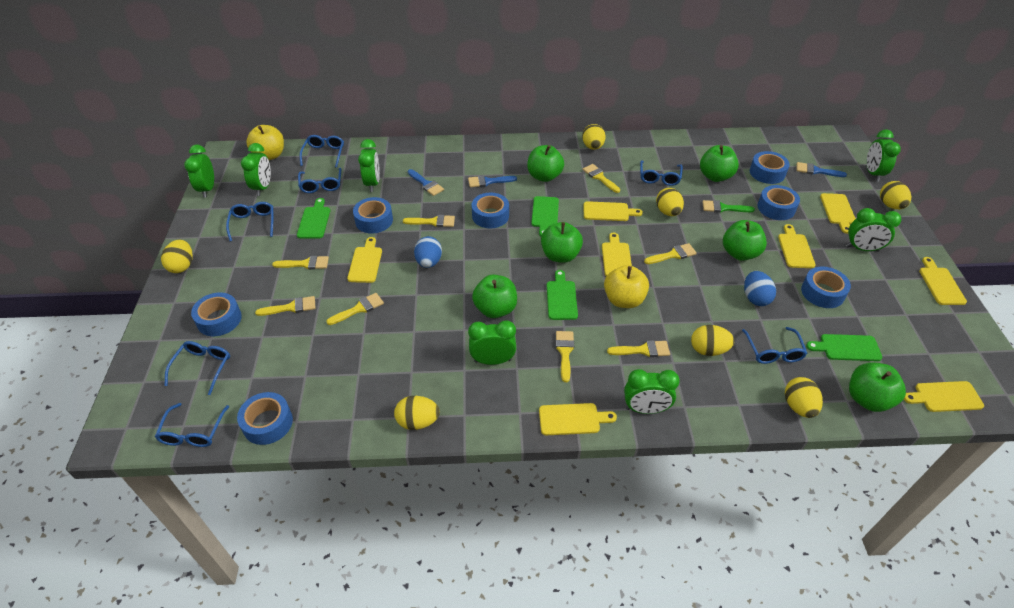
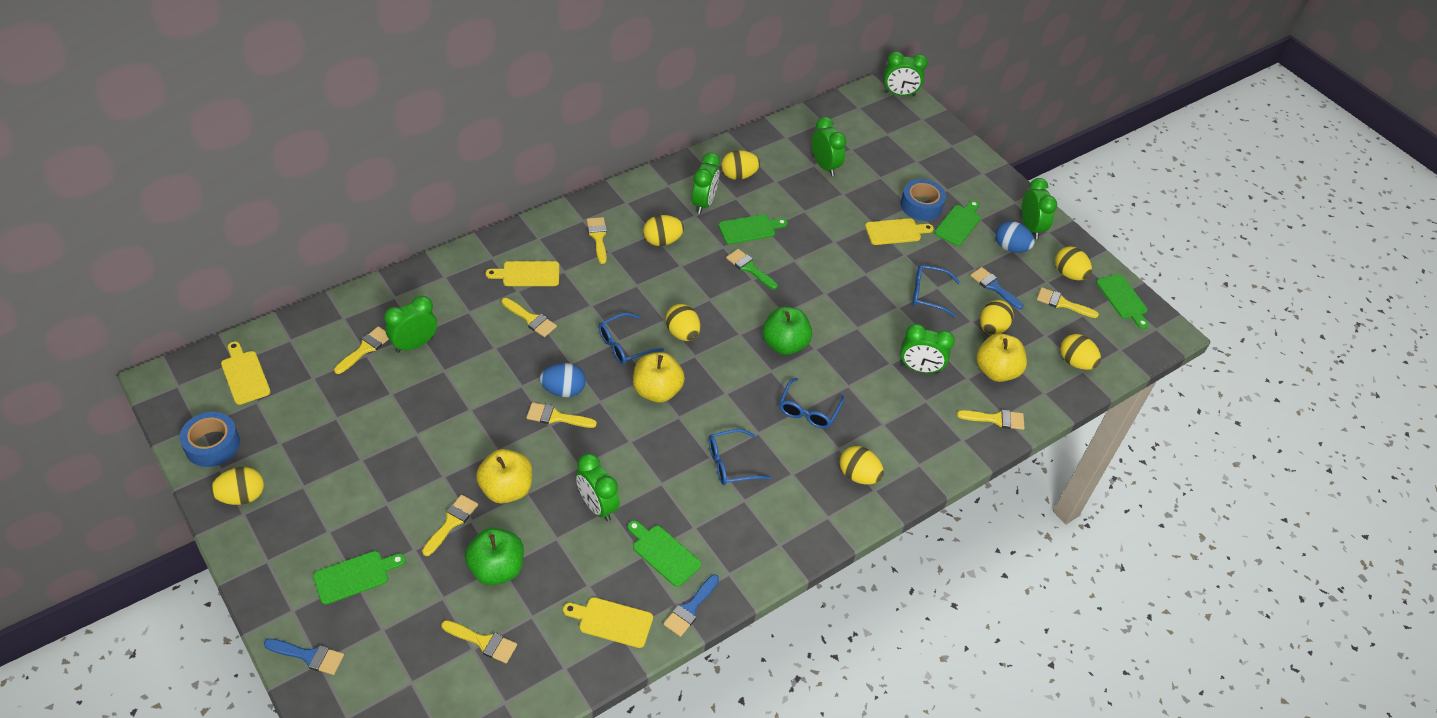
blue glasses: [155,403,229,447] [164,341,230,395] [226,202,273,242] [298,168,341,193] [300,135,344,168] [640,160,683,186] [742,327,807,364] = 7 -> [598,313,664,365] [708,429,771,485] [779,378,844,429] [913,265,960,317] = 4
blue tape: [191,292,242,336] [237,392,293,445] [353,197,393,234] [471,193,509,228] [750,151,790,184] [758,185,800,220] [801,267,851,308] = 7 -> [180,412,240,467] [901,179,946,221] = 2
green apple: [472,275,517,318] [527,145,564,182] [541,222,583,263] [700,145,739,182] [723,220,767,261] [849,363,906,412] = 6 -> [465,528,524,585] [762,307,812,355] = 2
green cutting board: [297,198,330,239] [531,196,559,236] [547,270,578,320] [806,334,883,361] = 4 -> [313,551,405,605] [627,520,701,587] [718,214,787,244] [934,200,981,246] [1096,274,1148,329] = 5
yellow apple: [246,125,284,160] [604,265,649,308] = 2 -> [476,449,532,503] [633,352,685,403] [976,334,1027,382] = 3
yellow cutting board: [347,237,382,283] [539,403,617,435] [584,201,643,221] [602,233,632,276] [778,224,816,268] [820,193,856,234] [904,381,984,412] [919,257,967,305] = 8 -> [221,341,270,405] [485,261,559,286] [563,597,653,648] [865,218,934,245] = 4
yellow egg: [161,240,193,273] [394,396,440,430] [582,124,606,150] [656,188,684,216] [691,325,734,356] [785,377,823,418] [880,181,911,209] = 7 -> [210,467,264,505] [643,215,684,246] [666,304,700,341] [721,150,760,180] [840,446,884,484] [980,300,1014,335] [1055,246,1092,280] [1060,334,1101,370] = 8

